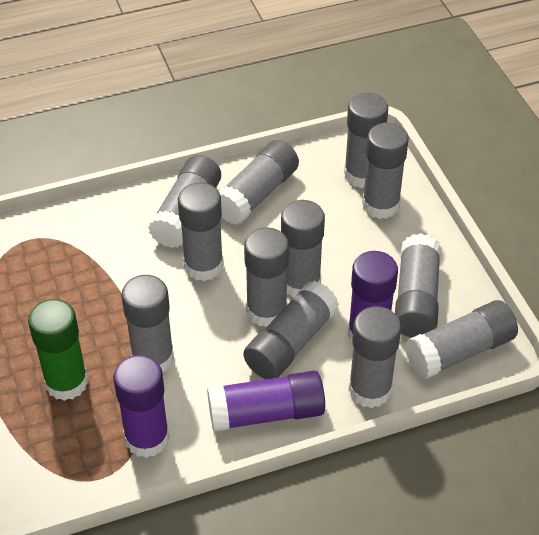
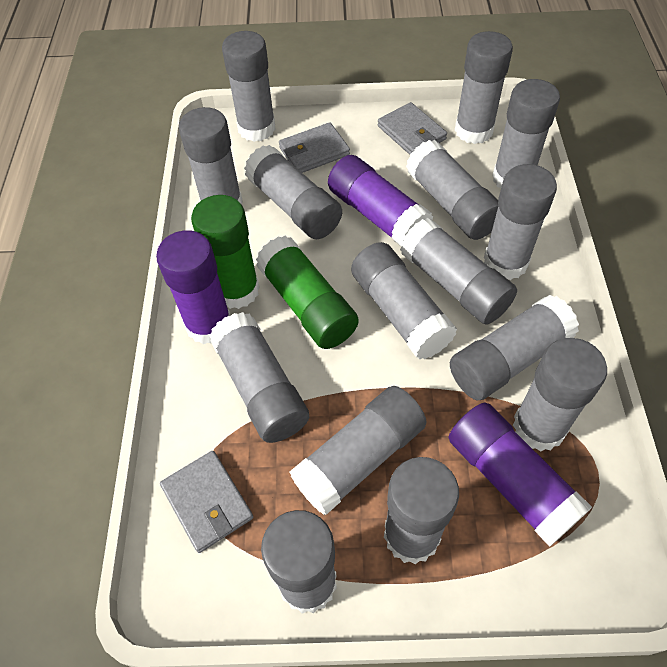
green glue stick: [28,299,88,401] = 1 -> [191,195,260,309] [256,235,359,349] = 2
grey glue stick: [121,275,174,372] [148,155,221,248] [178,183,224,281] [219,140,299,225] [243,281,339,379] [244,227,289,327] [281,200,325,297] [344,93,388,188] [349,306,401,408] [362,122,409,219] [395,233,441,338] [405,300,518,379] = 12 -> [179,107,243,204] [209,312,309,443] [222,31,276,142] [244,145,342,239] [261,510,337,614] [290,386,427,515] [351,242,457,359] [384,457,459,564] [400,218,517,324] [406,140,499,240] [450,295,579,400] [455,31,513,144] [484,164,557,280] [492,79,560,188] [513,338,607,451] = 15
grey wallet: none = 0 -> [160,451,253,553] [279,122,350,173] [378,102,447,155] = 3

